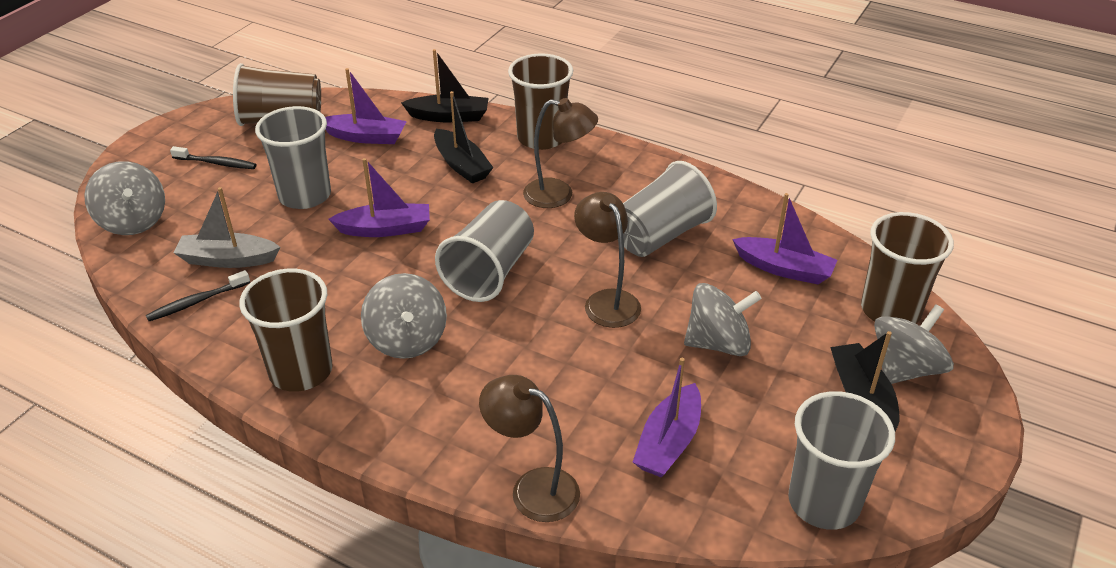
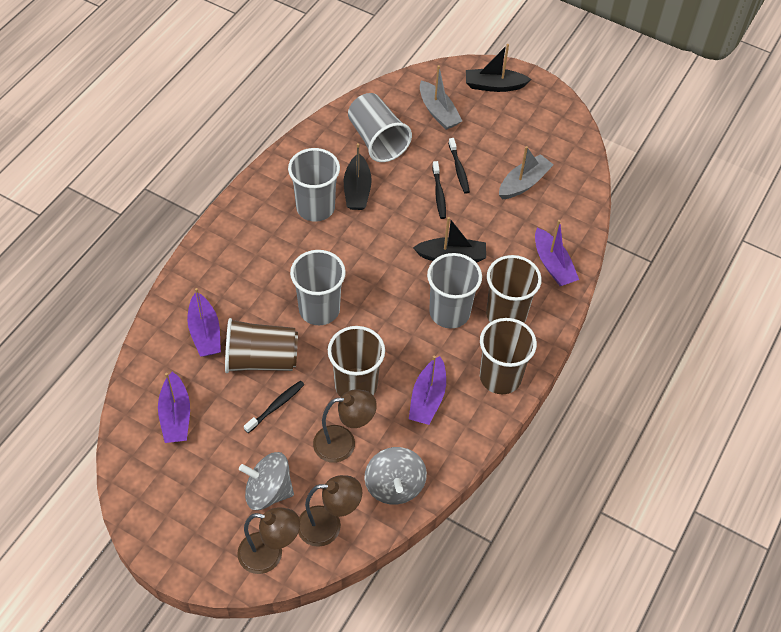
black toothbrush: [146,270,250,321] [170,146,257,169] = 2 -> [244,381,304,433] [432,161,446,219] [448,138,470,194] = 3
grey boat: [173,187,280,268] = 1 -> [420,65,462,130] [499,146,554,199] = 2
grey spinning top: [84,161,165,235] [361,273,447,359] [684,283,762,356] [874,304,954,384] = 4 -> [239,452,294,510] [364,447,427,505] = 2

